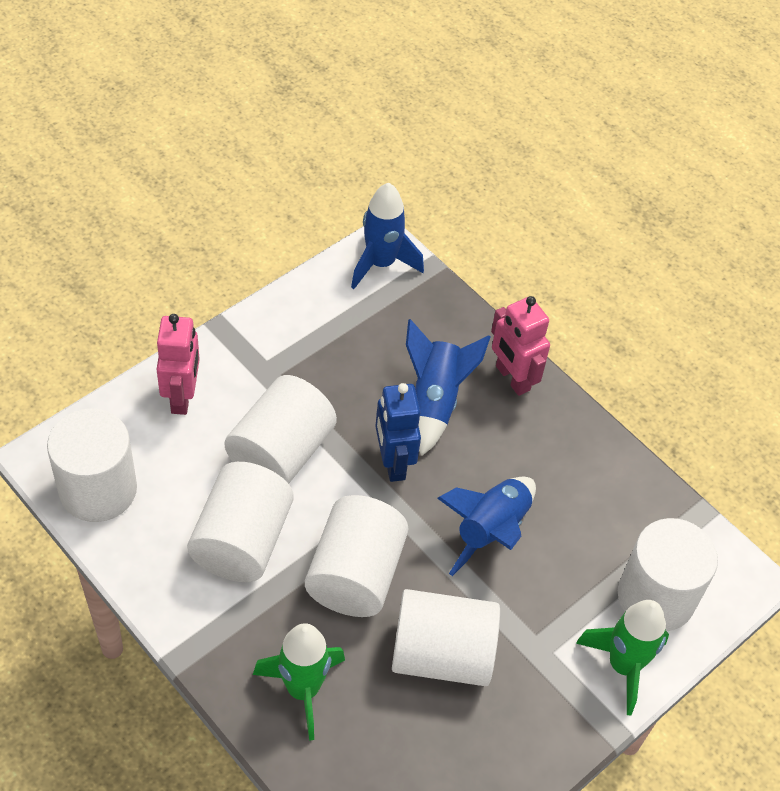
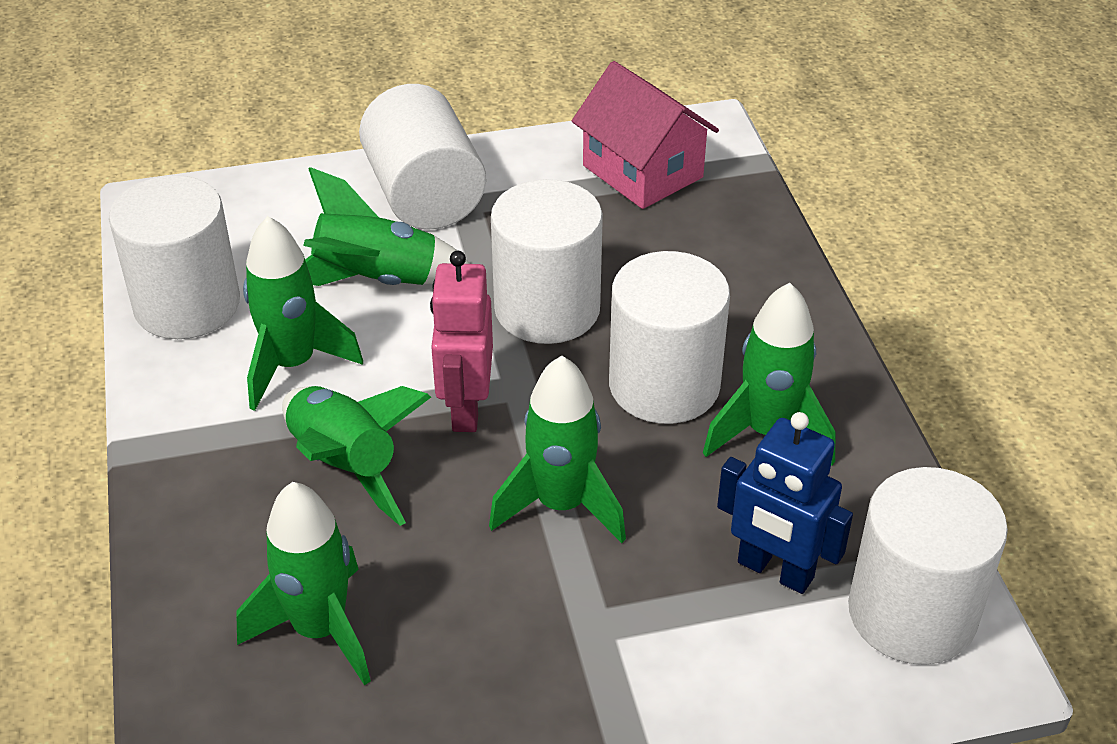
blue rocket: [351,183,424,289] [406,319,490,456] [437,477,536,576] = 3 -> none = 0
green rocket: [253,623,345,741] [576,600,669,715] = 2 -> [236,482,371,685] [243,216,363,411] [282,386,431,526] [303,167,470,286] [489,356,626,543] [703,283,836,466] = 6
pink house: none = 0 -> [572,61,719,209] = 1
pink robot: [157,314,200,415] [491,296,550,396] = 2 -> [430,251,493,432] = 1
white cylinder: [47,408,137,522] [187,462,294,582] [225,375,337,484] [305,495,409,617] [392,589,500,686] [618,518,718,631] = 6 -> [109,175,240,339] [359,84,486,230] [491,179,603,344] [609,251,730,424] [848,467,1008,665] = 5

